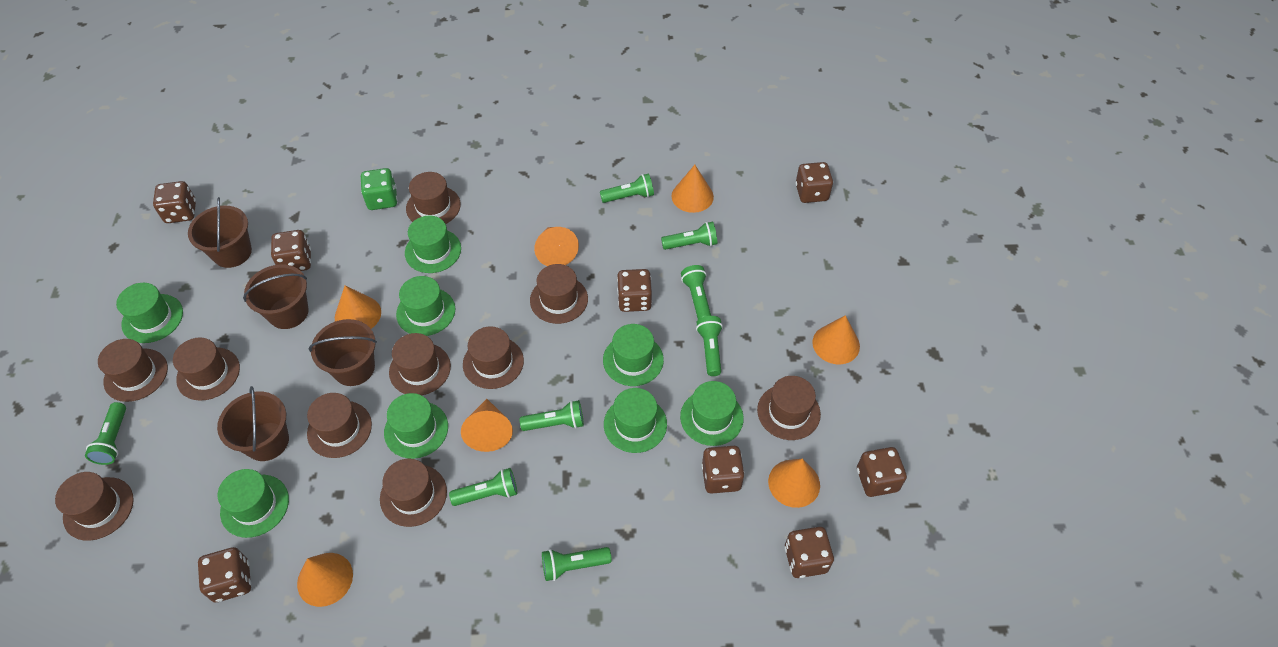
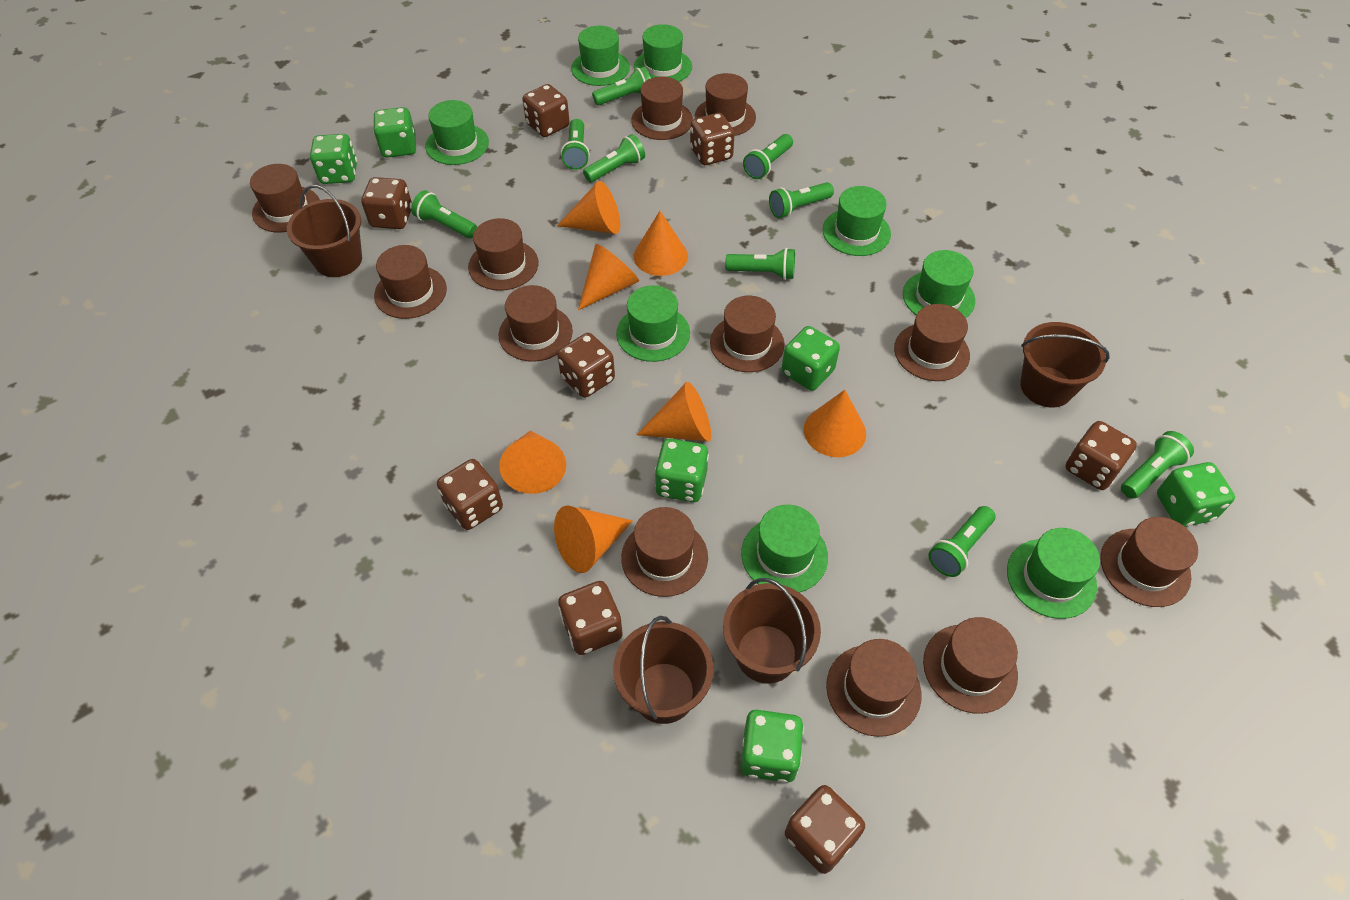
brown hat: [55,472,134,541] [98,339,168,402] [173,337,240,401] [307,393,372,458] [380,459,447,527] [389,333,451,395] [406,172,461,224] [463,326,524,389] [530,264,588,324] [757,376,821,440] = 10 -> [250,164,320,233] [374,245,447,319] [468,218,539,291] [498,285,573,362] [621,507,708,597] [631,77,693,140] [695,73,756,136] [710,296,785,372] [826,639,922,737] [894,304,970,381] [923,617,1018,714] [1100,517,1198,607] = 12
green dice: [361,168,397,210] = 1 -> [310,134,357,184] [373,107,416,158] [655,439,709,502] [741,710,804,783] [781,326,840,391] [1157,462,1235,527] = 6
green flashlight: [85,402,126,465] [449,468,517,506] [520,400,584,431] [542,547,612,581] [600,173,654,203] [661,222,717,250] [681,265,711,319] [696,316,723,376] = 8 -> [411,190,477,238] [561,119,590,170] [583,134,645,182] [592,66,651,105] [725,248,795,280] [743,134,793,179] [769,182,834,218] [929,506,995,577] [1121,431,1194,499] = 9

